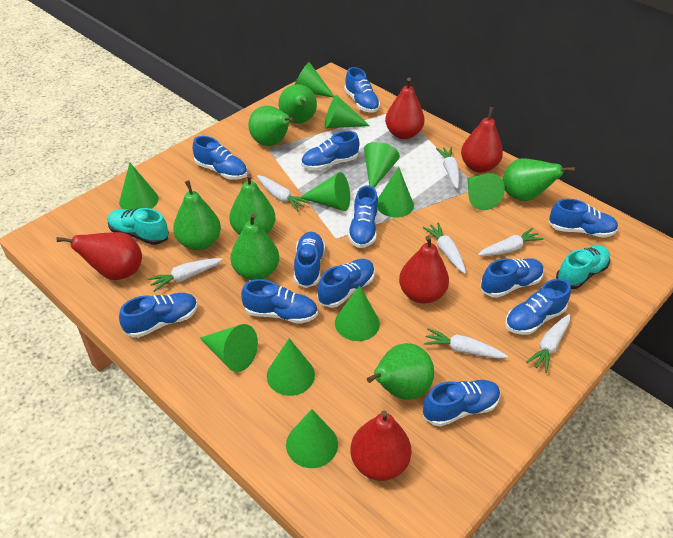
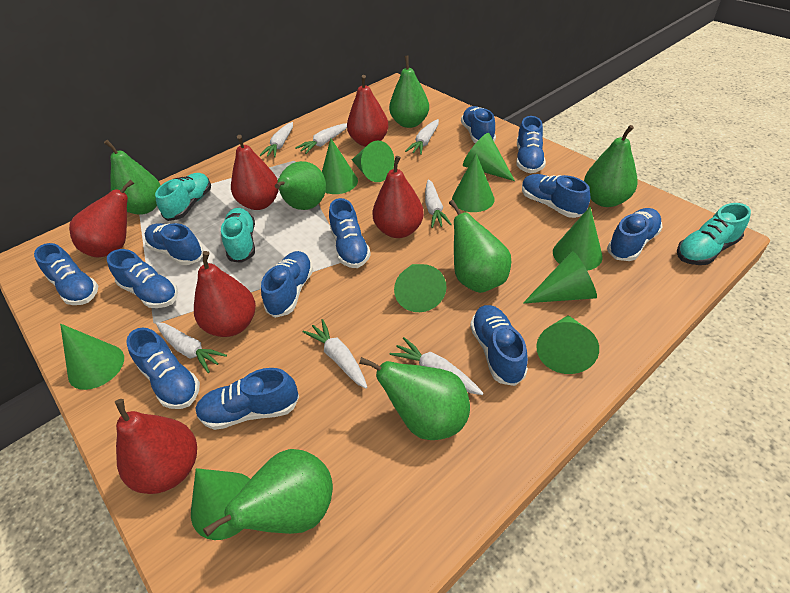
green cone: [119,162,158,210] [200,324,258,372] [267,338,315,396] [286,409,338,468] [295,62,335,98] [300,172,350,211] [325,95,370,128] [335,286,380,341] [364,142,400,188] [378,167,414,217] [467,173,505,210] = 11 -> [60,324,124,390] [191,468,250,540] [322,139,358,194] [352,141,394,182] [394,264,447,312] [452,153,495,212] [463,133,515,181] [523,251,597,304] [536,315,599,374] [553,207,603,271] = 10
red pear: [57,232,142,280] [350,411,411,481] [385,78,425,139] [399,235,449,304] [461,107,503,173] = 5 -> [69,180,134,257] [115,399,197,494] [194,251,256,337] [231,135,279,210] [347,75,389,147] [373,156,424,238] = 6
turquoise shoe: [108,208,169,245] [556,245,610,289] = 2 -> [155,173,211,221] [221,208,255,263] [677,203,751,265] = 3

